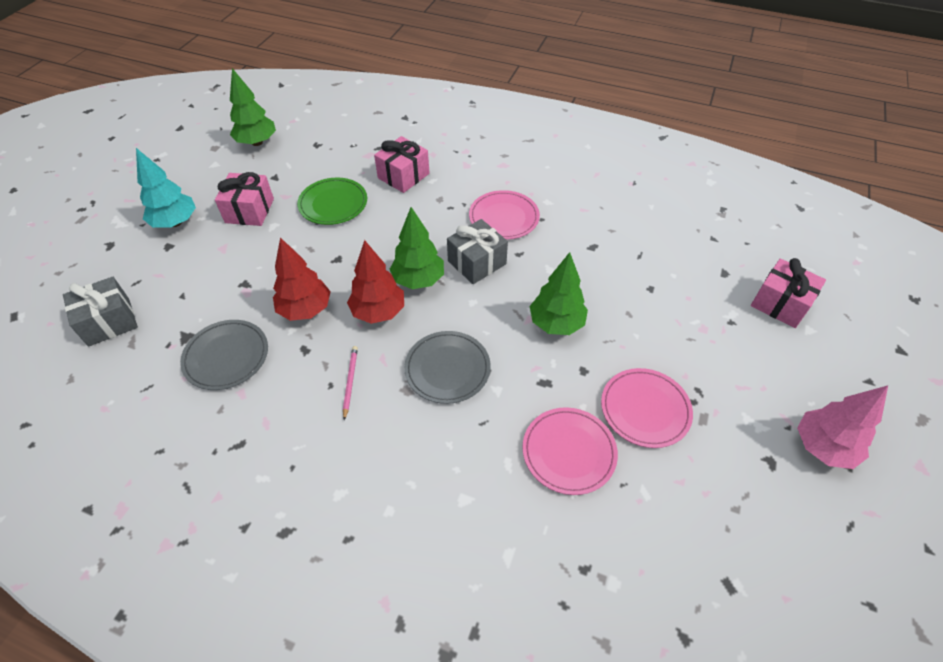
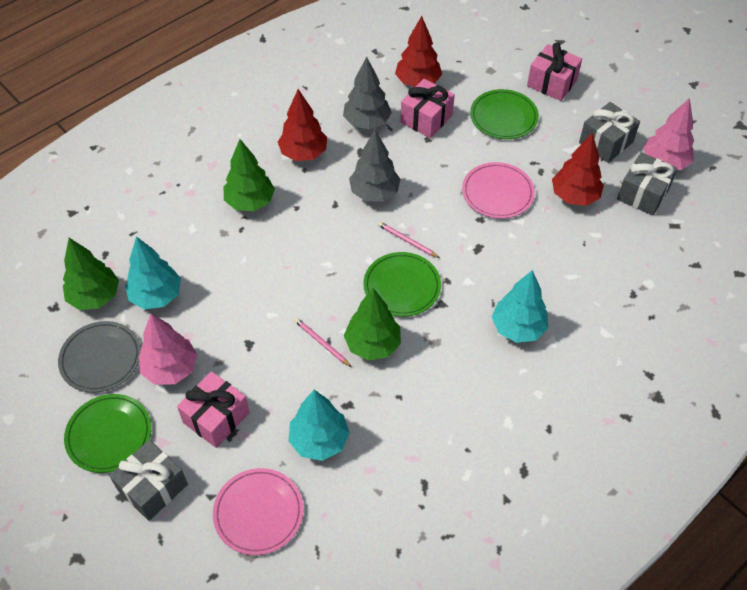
green plate: [297,177,367,225] = 1 -> [64,394,151,473] [363,252,441,317] [470,89,539,139] = 3
grey gift: [63,277,138,347] [447,219,508,284] = 2 -> [109,440,188,521] [579,102,640,163] [617,152,678,216] = 3
grey plate: [180,320,268,390] [404,331,491,404] = 2 -> [58,321,141,393] = 1
grey tree: none = 0 -> [343,57,392,129] [349,130,400,201] = 2
pink pencil: [343,346,358,420] = 1 -> [295,318,351,367] [378,222,440,258] = 2
pink plate: [469,190,540,240] [523,407,618,495] [601,368,693,448] = 3 -> [213,468,303,555] [462,162,535,219] = 2
pink tree: [797,385,888,469] = 1 -> [139,314,197,385] [643,98,694,170] = 2
red tree: [273,237,331,321] [347,240,404,324] = 2 -> [278,89,327,161] [395,16,442,87] [552,133,604,206] = 3
turquoise tree: [136,148,196,228] = 1 -> [125,236,181,310] [289,390,350,461] [492,270,548,343] = 3

